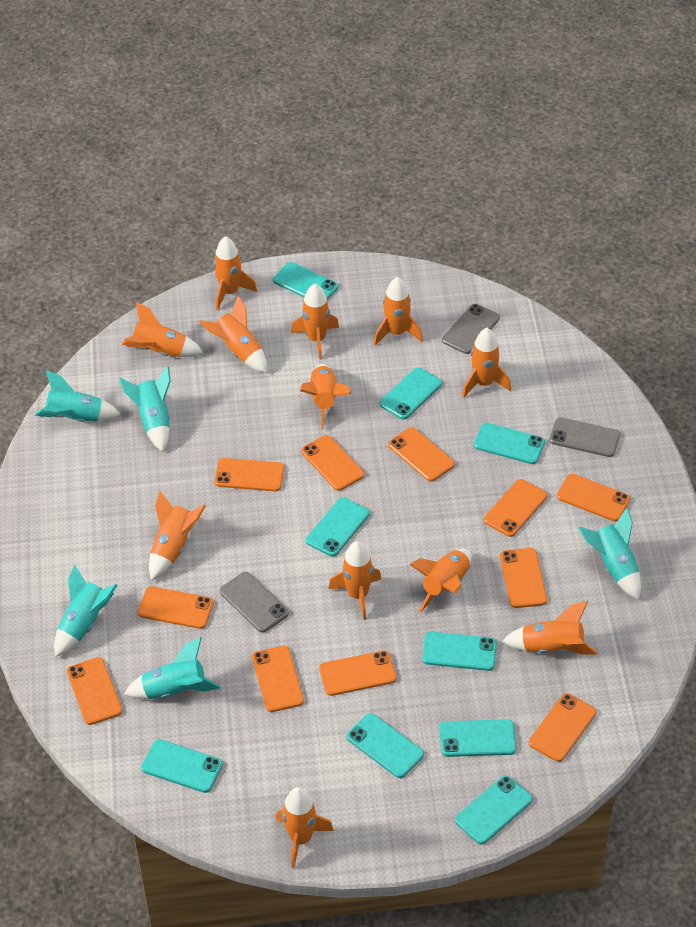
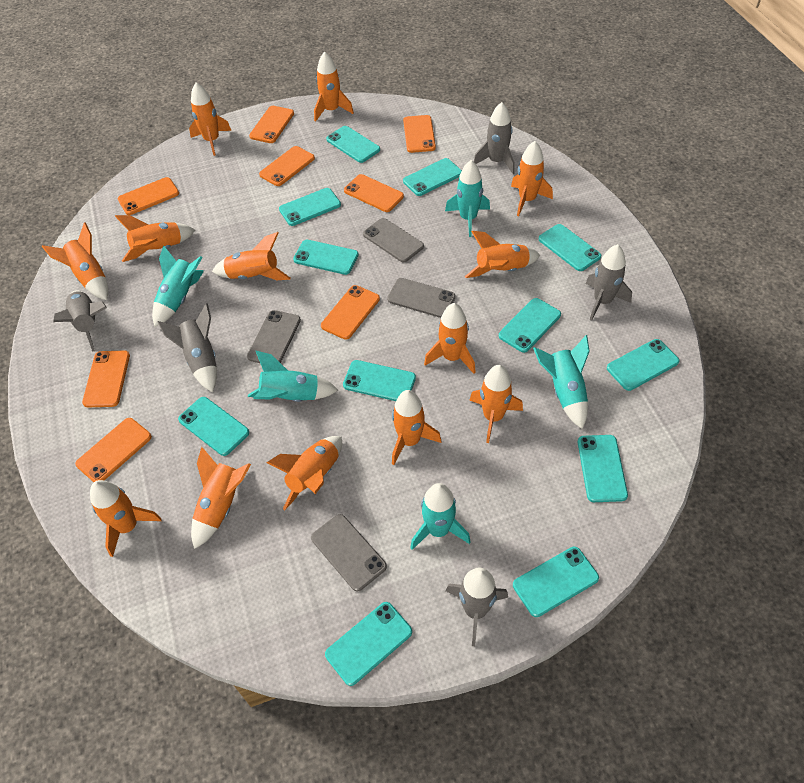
grey phone: [220,572,289,633] [442,304,500,354] [549,417,620,457] = 3 -> [247,310,301,363] [311,514,387,591] [363,218,424,262] [387,278,456,318] = 4
grey rocket: none = 0 -> [53,290,107,352] [158,303,217,392] [446,568,508,646] [474,102,515,174] [586,244,632,321] = 5
orange phone: [67,657,122,725] [138,586,214,629] [214,458,284,491] [252,646,304,712] [301,435,364,491] [319,650,397,696] [388,427,455,482] [484,479,547,537] [500,548,547,608] [529,693,596,762] [557,474,630,521] = 11 -> [75,418,152,482] [82,351,130,407] [118,177,179,215] [249,106,294,143] [259,146,315,186] [321,285,380,340] [344,174,404,212] [403,115,436,153] = 8
orange rocket: [121,302,203,357] [149,491,206,581] [199,295,267,373] [214,236,257,310] [276,787,334,868] [291,284,339,360] [300,364,351,430] [328,541,381,620] [374,277,423,345] [409,549,472,613] [462,328,511,398] [503,601,598,655] = 12 -> [42,222,108,300] [90,480,162,557] [115,215,195,262] [189,83,231,156] [191,447,251,549] [212,232,291,280] [266,436,342,510] [314,51,354,122] [392,390,441,465] [424,303,476,374] [465,231,540,278] [470,365,523,443] [511,141,553,216] = 13
turquoise phone: [141,739,223,793] [273,262,338,300] [306,497,370,557] [346,713,424,778] [379,367,442,420] [422,632,497,671] [440,719,516,757] [455,775,532,845] [474,423,545,464] = 9 -> [178,397,249,456] [279,188,341,226] [293,240,359,275] [325,602,412,686] [326,126,380,163] [343,360,416,401] [403,158,462,196] [499,298,561,353] [513,547,599,617] [539,224,601,271] [578,435,628,502] [607,339,680,391] = 12

